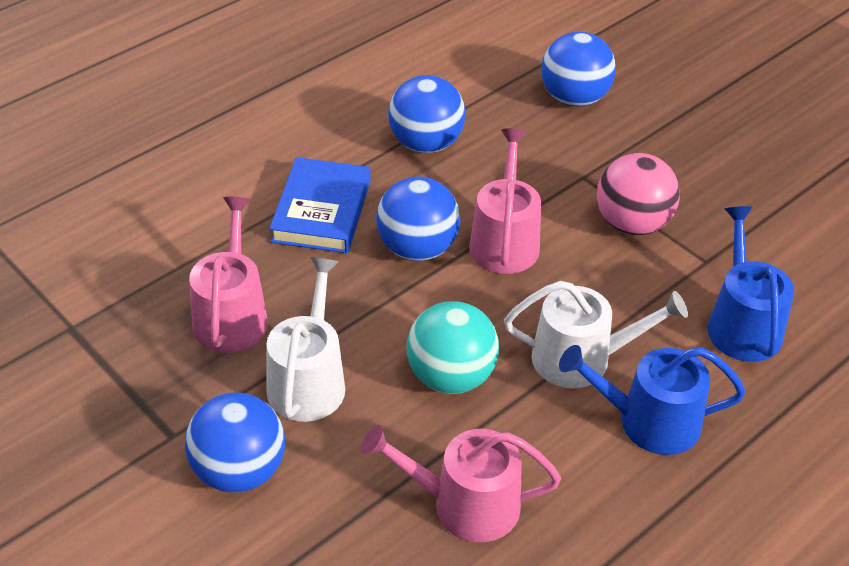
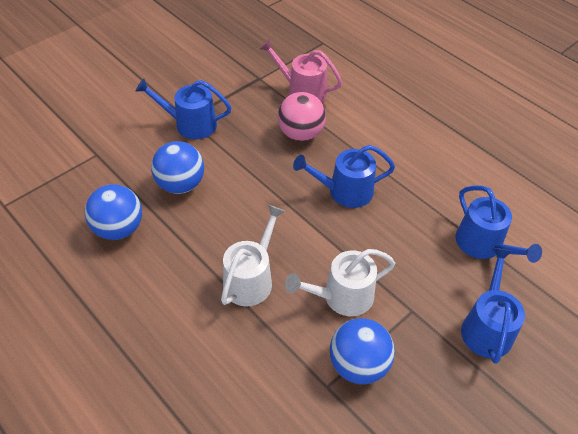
blue ball: [185,393,285,493] [376,177,460,261] [388,75,466,153] [542,32,616,107] = 4 -> [85,184,142,240] [151,141,204,194] [330,318,395,384] = 3
blue book: [269,157,370,253] = 1 -> none = 0
blue watering can: [559,345,746,455] [708,206,794,362] = 2 -> [136,79,231,139] [293,145,395,208] [455,185,542,263] [461,248,525,364] = 4
pink watering can: [189,197,268,353] [361,425,561,542] [469,128,541,274] = 3 -> [260,39,342,102] = 1
turquoise ball: [407,301,499,394] = 1 -> none = 0

